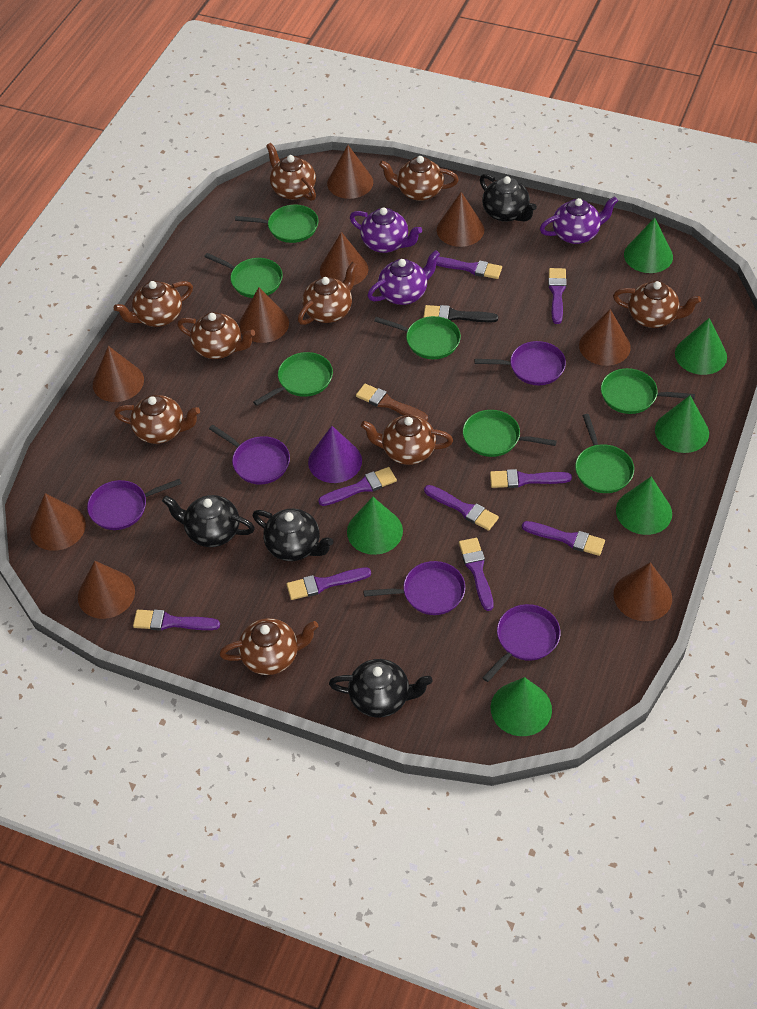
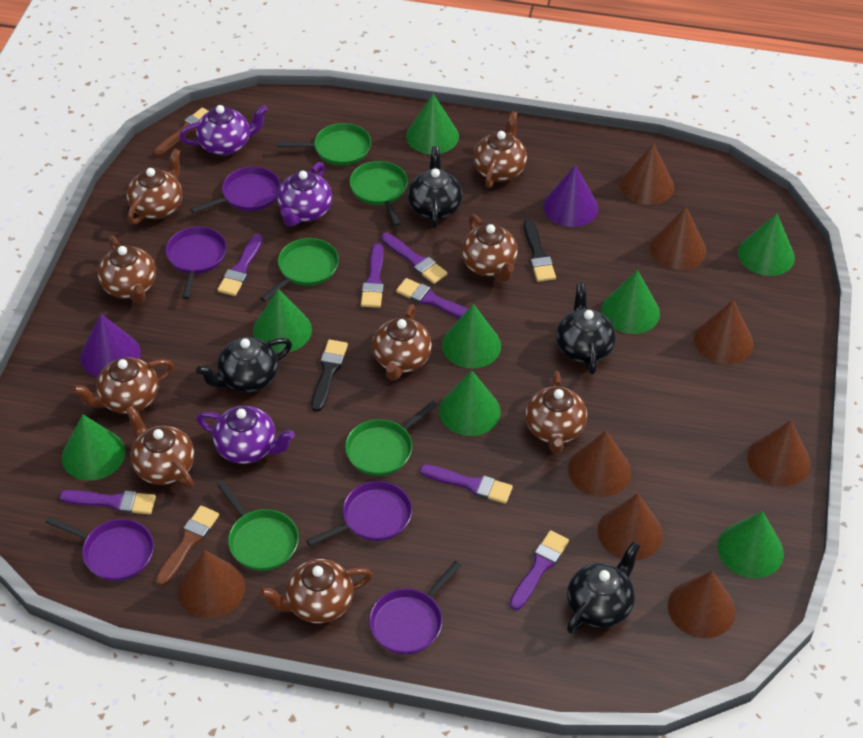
black brush: [423,305,498,322] = 1 -> [311,339,348,412] [524,219,556,282] = 2
brown brush: [356,384,428,421] = 1 -> [154,108,208,157] [155,505,219,586] = 2
brown cone: [30,493,86,551] [78,561,135,619] [93,346,144,402] [239,287,289,343] [320,232,368,285] [327,145,373,199] [437,192,484,247] [579,309,631,366] [614,562,672,621] = 9 -> [178,550,245,618] [568,431,631,497] [597,493,663,560] [620,143,674,205] [650,207,707,270] [668,571,736,638] [694,300,753,364] [747,420,811,486] = 8
green cone: [347,497,403,555] [491,677,552,736] [616,477,672,535] [624,218,673,273] [655,395,709,453] [675,318,727,375] = 6 -> [62,414,125,481] [253,289,312,353] [406,94,459,154] [439,371,501,436] [442,304,501,368] [602,270,660,334] [718,511,784,578] [738,213,795,276] = 8
green pan: [204,253,283,298] [235,205,318,243] [253,352,333,406] [374,316,461,359] [463,410,557,457] [575,414,634,493] [601,368,695,414] = 7 -> [217,481,299,571] [260,238,339,302] [277,123,371,166] [345,401,438,476] [349,161,408,226] = 5
purple brush: [133,610,220,631] [286,568,371,600] [318,467,397,506] [424,485,499,531] [436,257,502,279] [459,538,493,611] [490,469,572,488] [522,521,605,556] [548,268,567,324] = 9 -> [59,490,156,515] [217,234,263,296] [361,243,384,308] [381,233,448,284] [396,278,468,318] [420,464,513,504] [510,530,569,610] = 7
purple cone: [308,426,362,483] = 1 -> [80,314,141,377] [543,165,598,227] = 2

